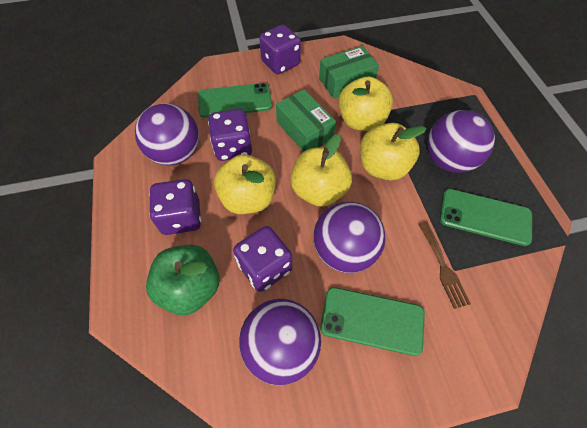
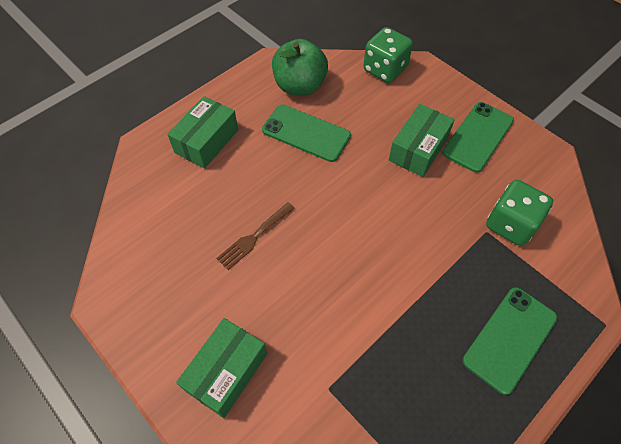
green box: [276,89,336,152] [319,46,379,99] = 2 -> [167,96,238,169] [176,318,267,418] [389,104,455,177] = 3
green dice: none = 0 -> [363,27,413,83] [486,180,553,246] = 2
purple ball: [135,103,199,165] [239,299,321,385] [314,202,385,273] [427,110,495,173] = 4 -> none = 0
purple dice: [149,179,201,235] [208,109,252,161] [233,226,292,292] [259,25,301,74] = 4 -> none = 0
yellow apple: [214,154,276,214] [291,134,352,207] [338,77,393,131] [360,123,427,180] = 4 -> none = 0

